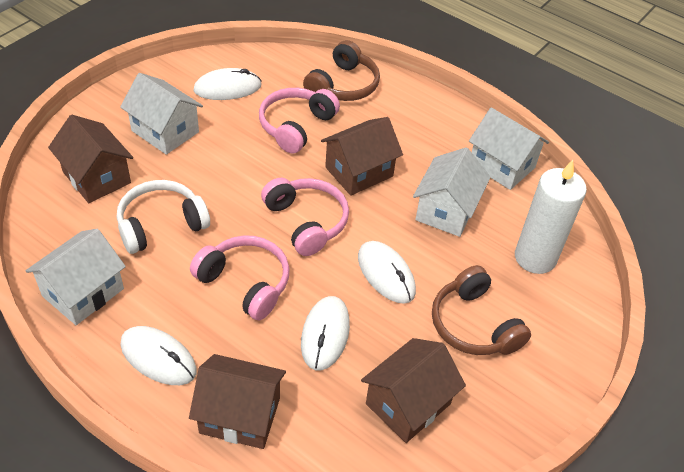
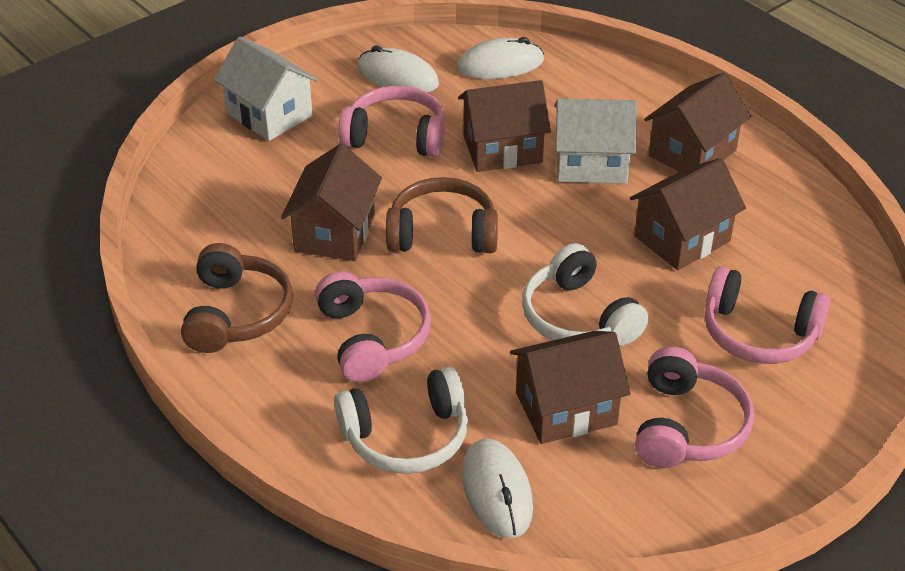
brown house: [48,115,133,203] [189,354,286,449] [321,117,403,196] [361,338,466,443] = 4 -> [281,143,382,261] [458,80,551,172] [510,331,631,444] [630,158,746,270] [644,73,751,172] = 5
pink headphones: [190,235,290,320] [259,88,340,154] [261,178,349,256] = 3 -> [315,271,431,382] [338,86,445,157] [635,346,754,468] [705,266,831,364] = 4
white candle: [515,160,587,274] = 1 -> none = 0
white headphones: [117,180,210,254] = 1 -> [334,367,468,474] [522,243,649,346] = 2
white house: [26,229,126,325] [120,73,203,155] [413,147,491,237] [469,107,549,190] = 4 -> [214,37,318,141] [555,98,637,184] = 2
white mouse: [120,326,197,385] [193,68,262,100] [301,296,350,370] [358,241,416,304] = 4 -> [357,45,439,92] [457,37,544,79] [462,439,533,538] = 3

